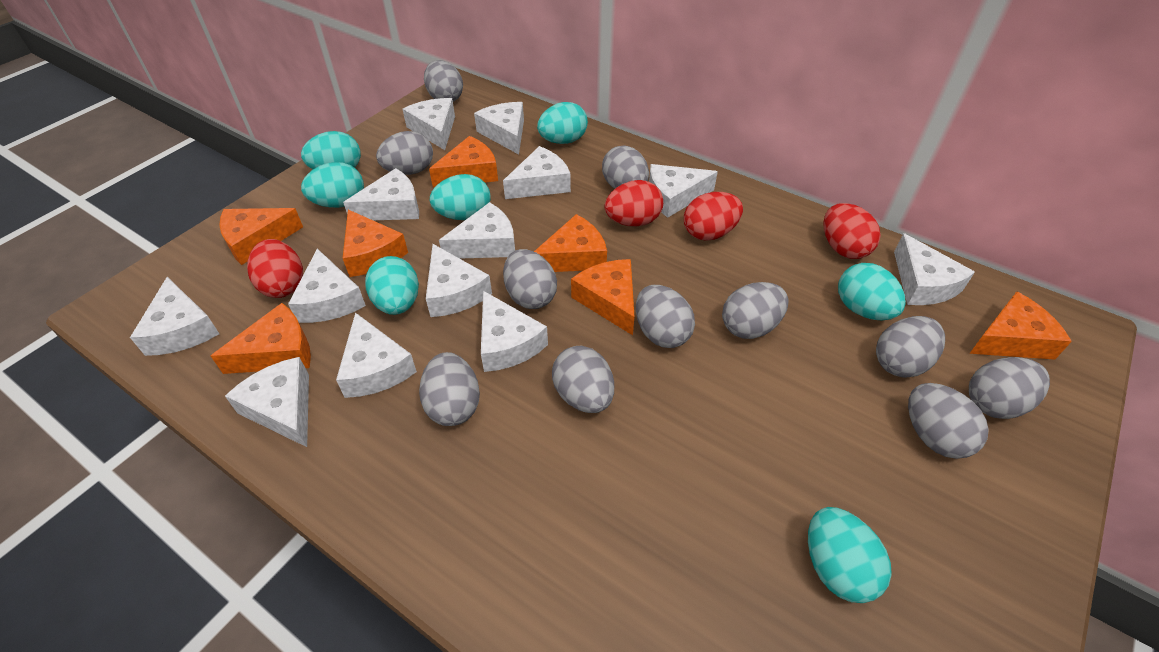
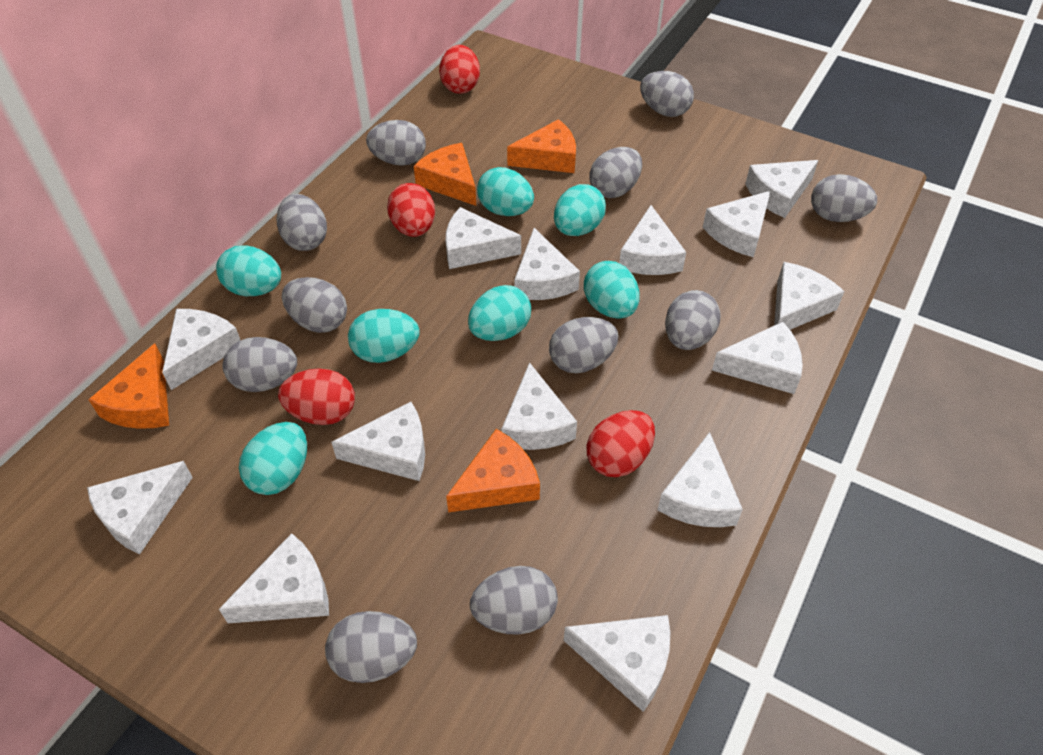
orange cheese: [211,303,311,374] [219,208,303,265] [343,210,408,277] [429,136,498,188] [534,214,607,272] [571,259,635,335] [969,292,1072,359] = 7 -> [88,343,169,429] [414,143,476,206] [446,429,540,512] [507,119,576,173] = 4
white cheese: [130,277,219,356] [225,357,309,447] [288,249,366,323] [336,313,417,398] [343,168,419,220] [402,98,455,150] [426,244,492,317] [439,202,515,259] [474,102,524,155] [481,291,548,372] [503,146,571,199] [649,164,718,218] [894,233,975,305] = 13 -> [87,461,193,554] [162,309,241,390] [219,533,329,623] [331,402,425,481] [446,207,521,269] [501,362,577,450] [514,228,580,300] [564,615,670,712] [619,205,686,275] [658,432,743,527] [703,191,771,257] [712,322,803,394] [745,160,818,218] [774,262,845,330] = 14

